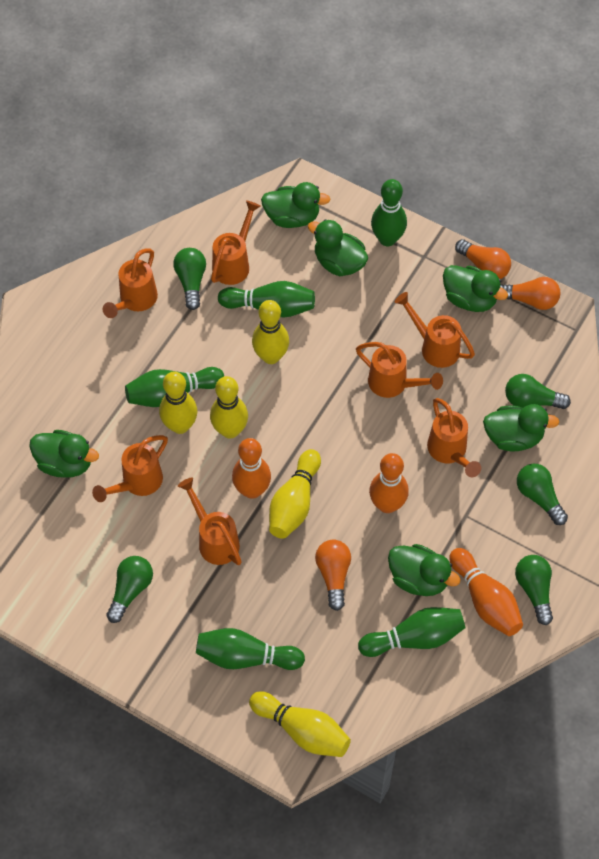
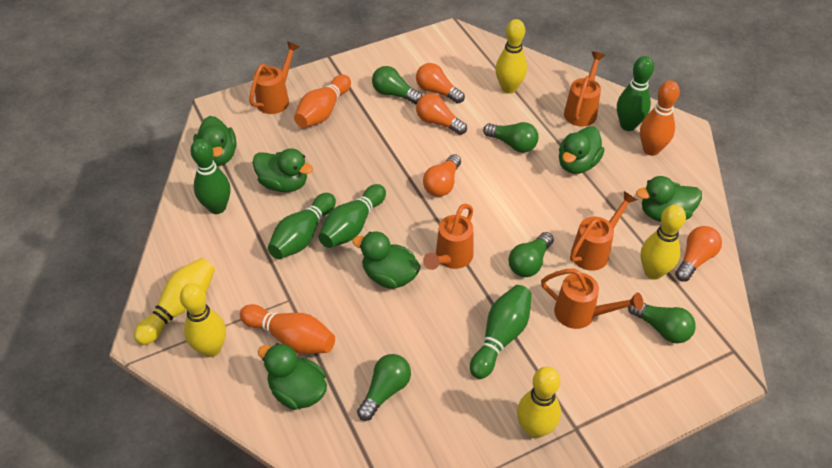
orange light bulb: [315,540,351,611] [455,239,511,279] [500,277,560,310] = 3 -> [416,63,465,104] [416,93,467,135] [423,154,461,197] [675,226,722,282] = 4
orange watering can: [92,435,168,502] [102,248,158,318] [178,477,242,565] [211,200,261,285] [356,342,443,398] [394,292,475,368] [427,398,481,477] = 7 -> [249,41,300,114] [423,204,473,270] [541,268,643,329] [564,52,605,127] [570,191,637,271] = 5

